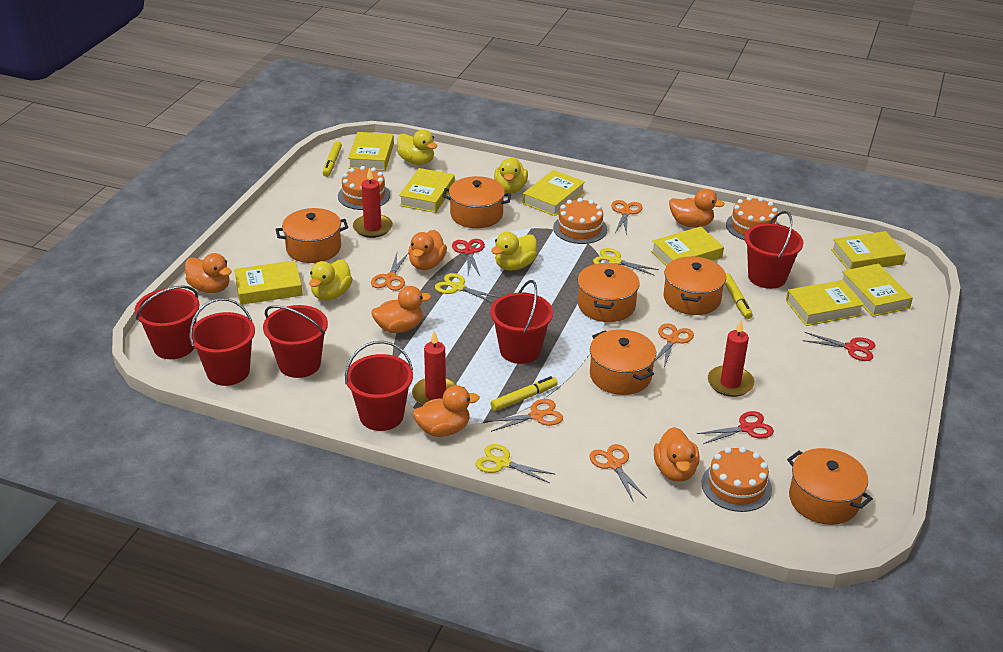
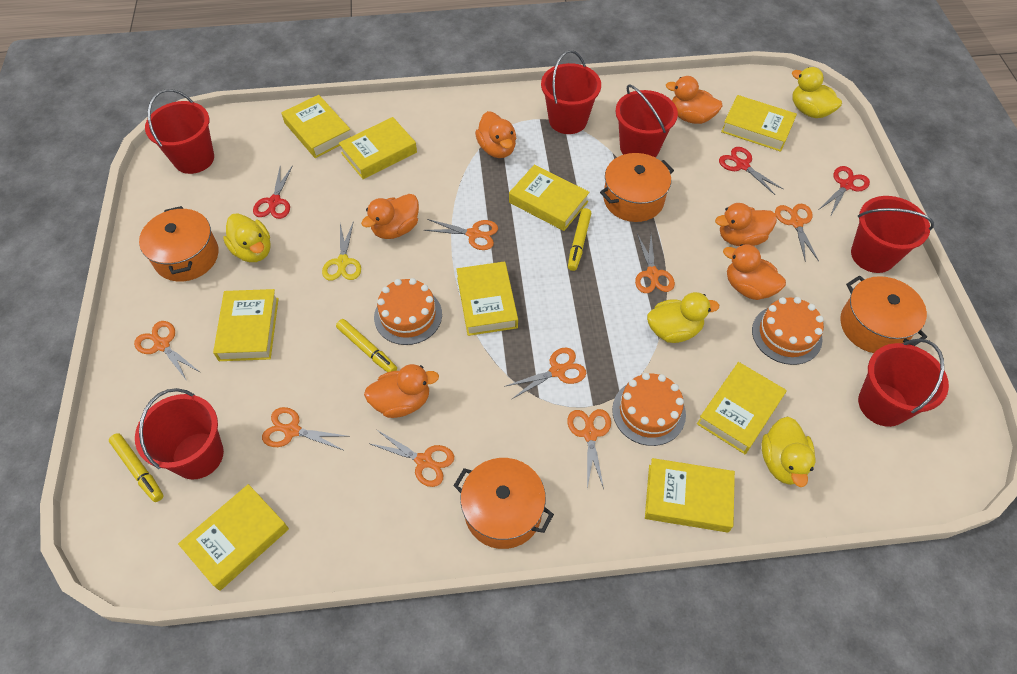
orange cake: [338,166,390,210] [553,198,607,244] [702,447,772,512] [726,196,778,240] = 4 -> [374,278,442,345] [612,373,686,446] [752,297,824,365] = 3
orange pot: [275,208,348,263] [442,176,511,228] [578,263,640,322] [590,329,656,395] [664,256,726,315] [787,448,873,525] = 6 -> [139,206,219,282] [453,458,554,549] [600,153,674,222] [840,276,927,353] = 4
orange scissors: [371,253,408,291] [486,399,563,432] [589,444,647,500] [611,200,643,235] [654,323,694,368] = 5 -> [134,321,201,381] [262,407,350,450] [368,430,454,487] [424,219,498,250] [504,348,586,399] [567,409,611,489] [635,234,675,293] [775,204,819,262] = 8
red candle: [353,168,393,238] [412,331,457,406] [708,320,754,397] = 3 -> none = 0
yellow book: [234,260,303,305] [348,132,394,171] [399,168,455,213] [523,170,585,216] [651,226,724,266] [786,280,864,326] [831,231,906,270] [842,264,913,317] = 8 -> [178,484,289,591] [213,289,279,361] [281,95,351,158] [339,117,417,179] [456,261,518,336] [509,164,590,231] [645,458,735,533] [697,362,786,454] [721,95,797,152] = 9
yellow scissors: [435,273,500,303] [476,444,556,483] [593,248,659,275] = 3 -> [322,221,361,281] = 1

